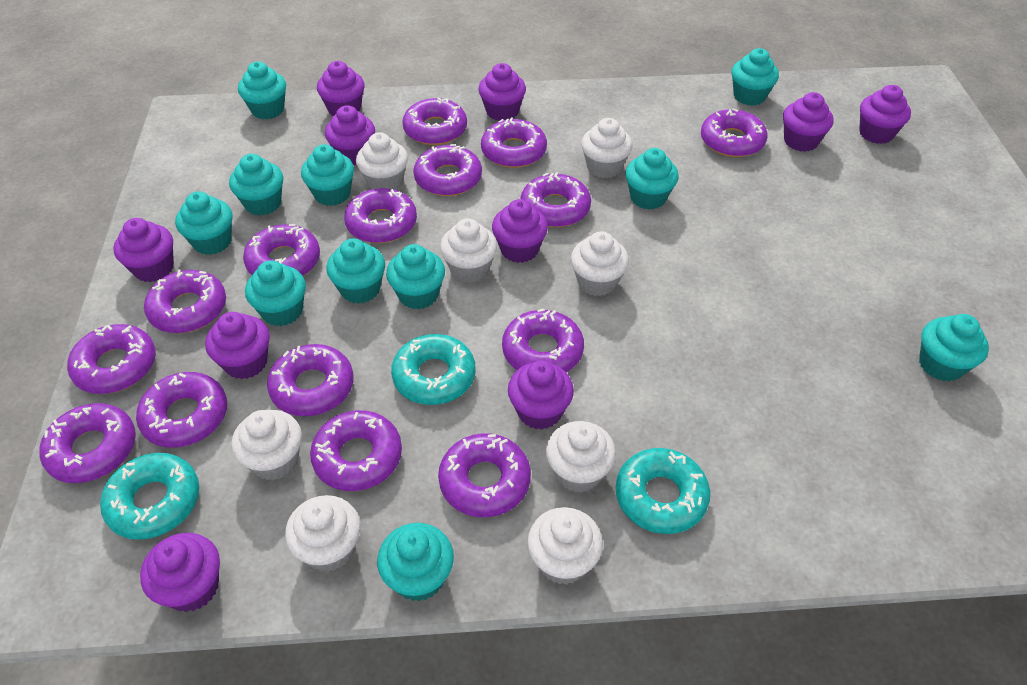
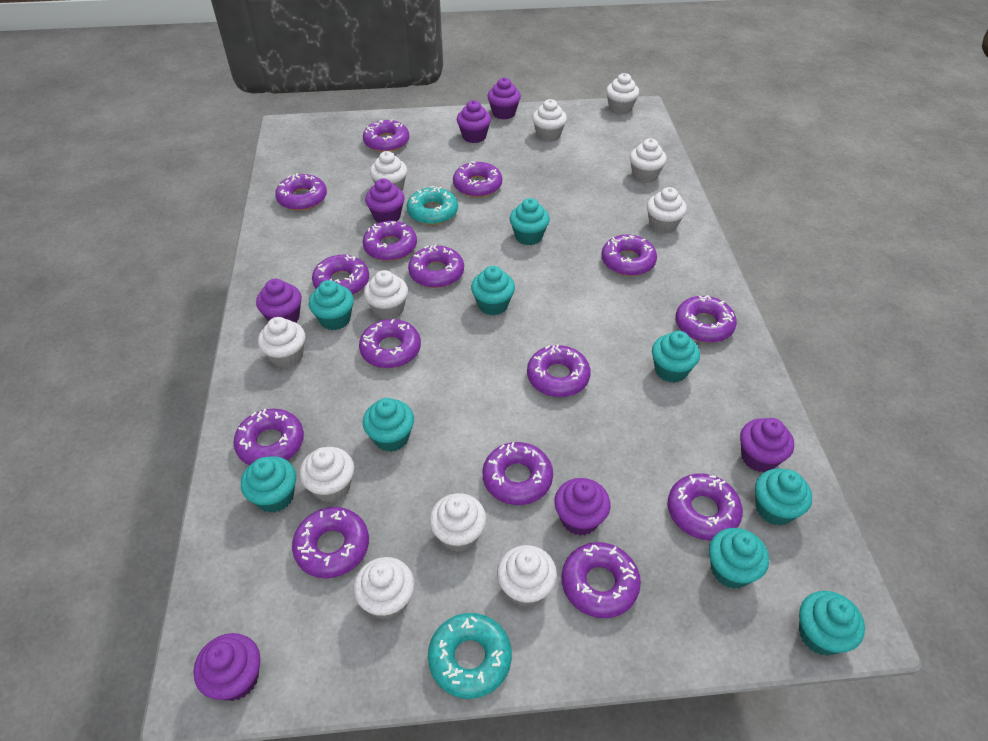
purple cupcake: [113,218,174,282] [140,533,220,612] [205,312,270,379] [317,61,365,116] [325,105,375,165] [478,63,526,121] [492,199,548,263] [508,361,574,430] [783,92,834,152] [859,85,911,144] = 10 -> [193,633,260,701] [256,279,302,323] [365,178,405,223] [457,100,491,143] [487,78,521,120] [554,478,610,536] [740,418,794,472] = 7
turquoise cupcake: [175,191,233,255] [229,154,283,216] [238,62,286,119] [245,261,306,326] [301,144,354,206] [326,238,385,304] [377,523,454,601] [386,244,445,310] [625,148,679,209] [732,48,779,106] [919,314,989,382] = 11 -> [241,456,296,513] [309,280,354,330] [363,398,414,452] [471,266,515,315] [510,198,550,245] [652,331,700,383] [709,528,769,589] [755,468,812,526] [799,591,865,656] = 9
turquoise donut: [100,453,200,540] [391,334,476,405] [615,448,710,534] = 3 -> [407,186,458,225] [428,613,512,699] = 2
white cupcake: [232,410,302,480] [285,495,360,572] [356,132,408,190] [440,218,497,283] [527,507,603,585] [546,421,616,493] [571,231,629,296] [581,118,632,178] = 8 -> [258,317,305,368] [300,447,354,503] [354,557,415,620] [364,270,408,320] [370,151,407,191] [429,493,486,552] [497,545,557,607] [532,99,567,142] [606,73,639,115] [630,138,667,183] [647,187,687,234] = 11

